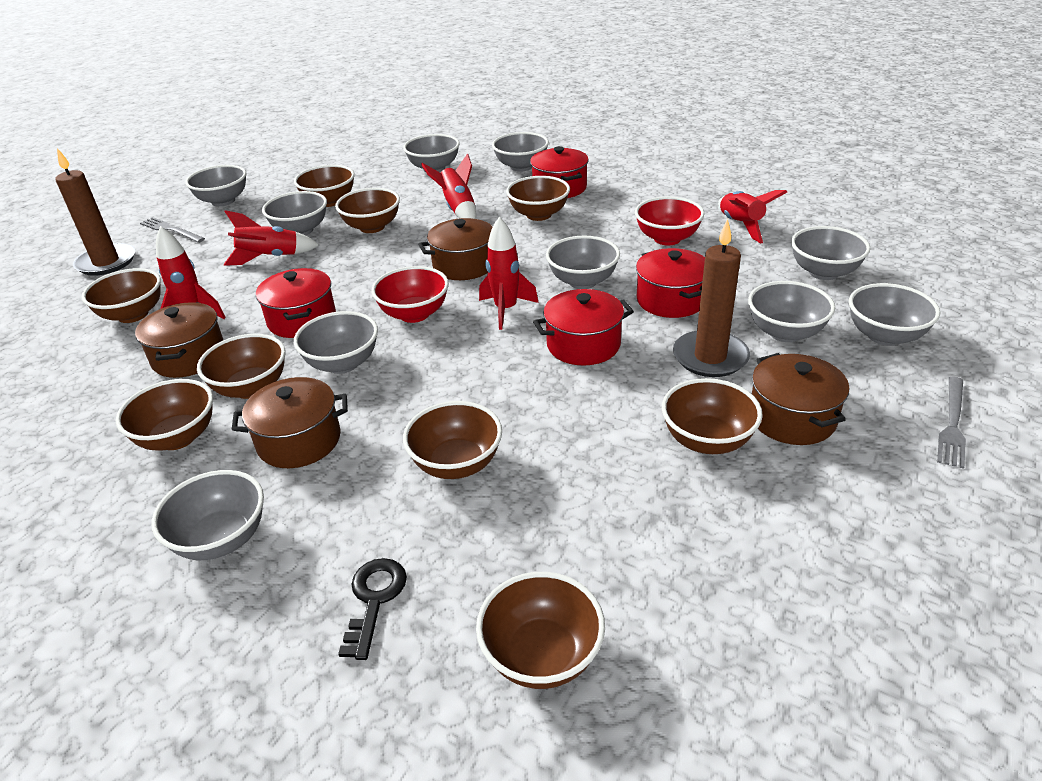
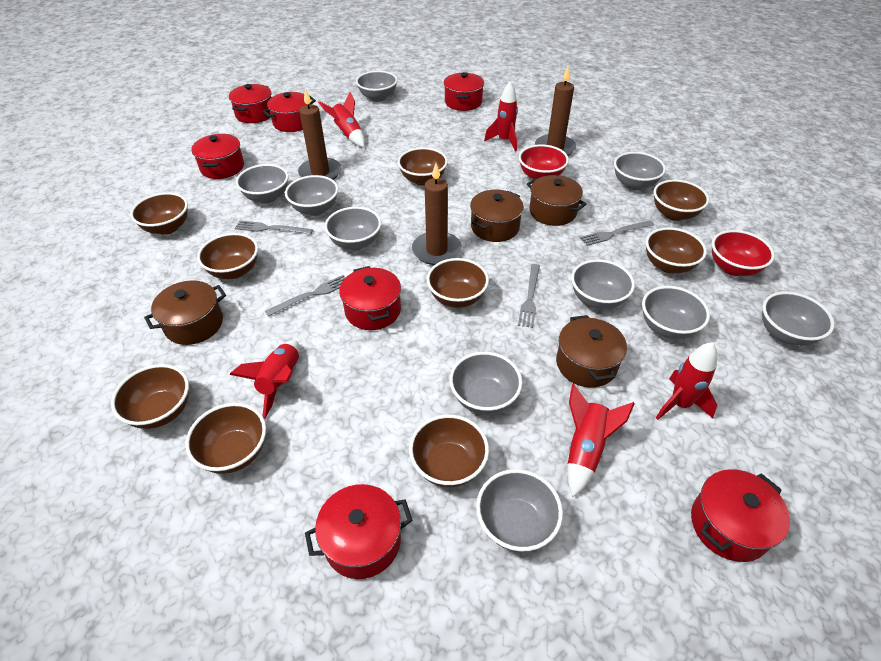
black key: [338,558,407,660] = 1 -> none = 0
brown candle: [55,148,135,276] [673,219,750,377] = 2 -> [298,89,342,180] [412,163,462,265] [535,67,576,156] = 3
grey fork: [140,217,205,243] [937,376,966,469] = 2 -> [235,220,313,235] [265,275,346,317] [518,264,540,328] [580,220,654,246] = 4
red pot: [256,268,336,338] [530,146,589,198] [533,289,634,366] [636,248,705,318] = 4 -> [191,134,244,179] [229,84,271,123] [263,92,316,132] [305,484,413,579] [339,266,401,330] [444,72,484,111] [691,469,790,562] = 7

